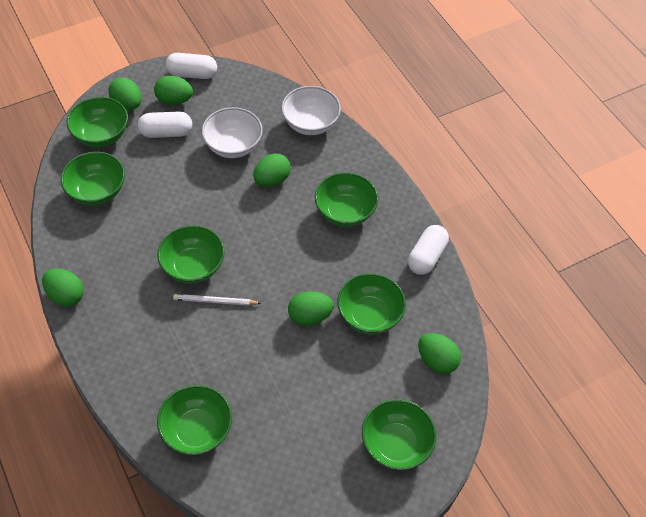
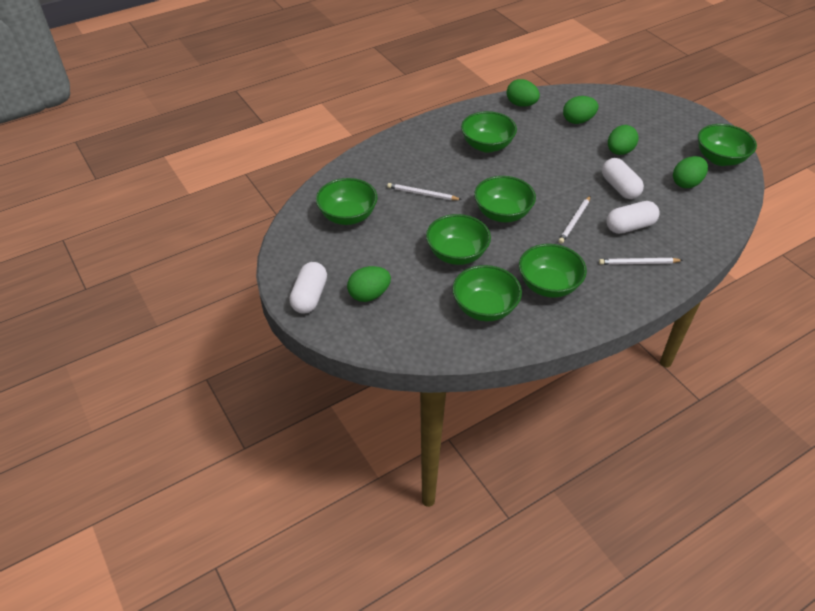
green egg: [42,268,84,307] [108,78,142,110] [154,75,193,105] [253,153,291,187] [288,291,334,326] [418,333,461,374] = 6 -> [347,266,391,302] [507,79,540,107] [563,96,598,124] [608,125,639,155] [673,156,708,188] = 5
white bowl: [202,107,263,158] [281,86,341,135] = 2 -> none = 0
white pencil: [173,294,261,306] = 1 -> [387,183,462,200] [558,196,590,244] [599,258,683,265] = 3

